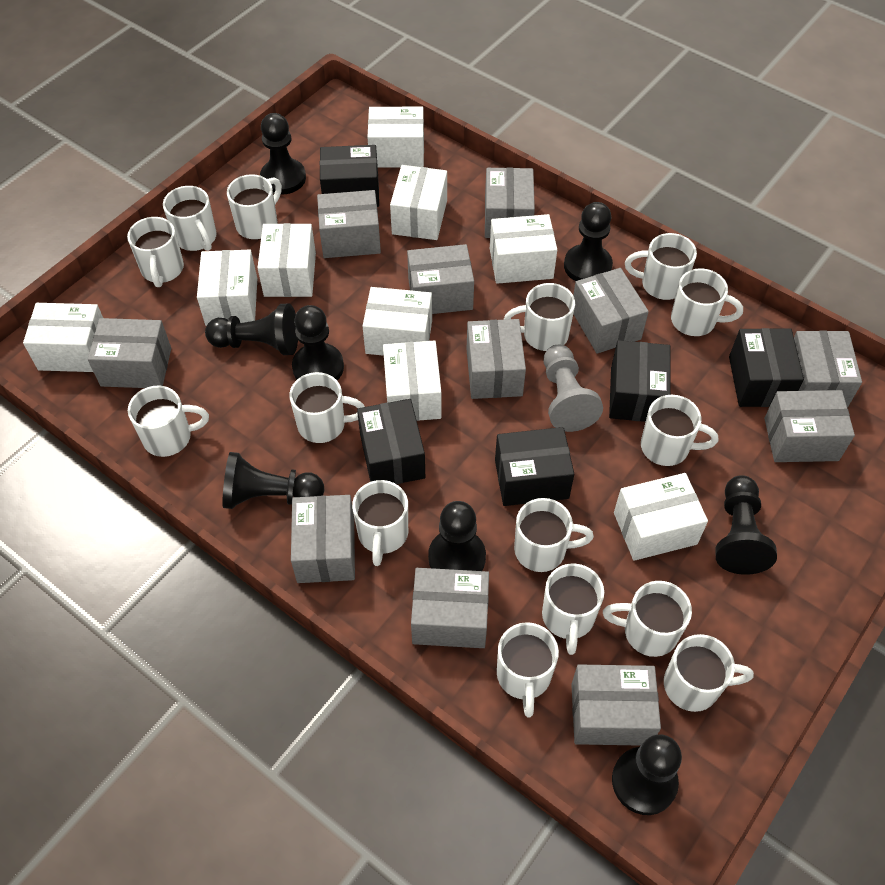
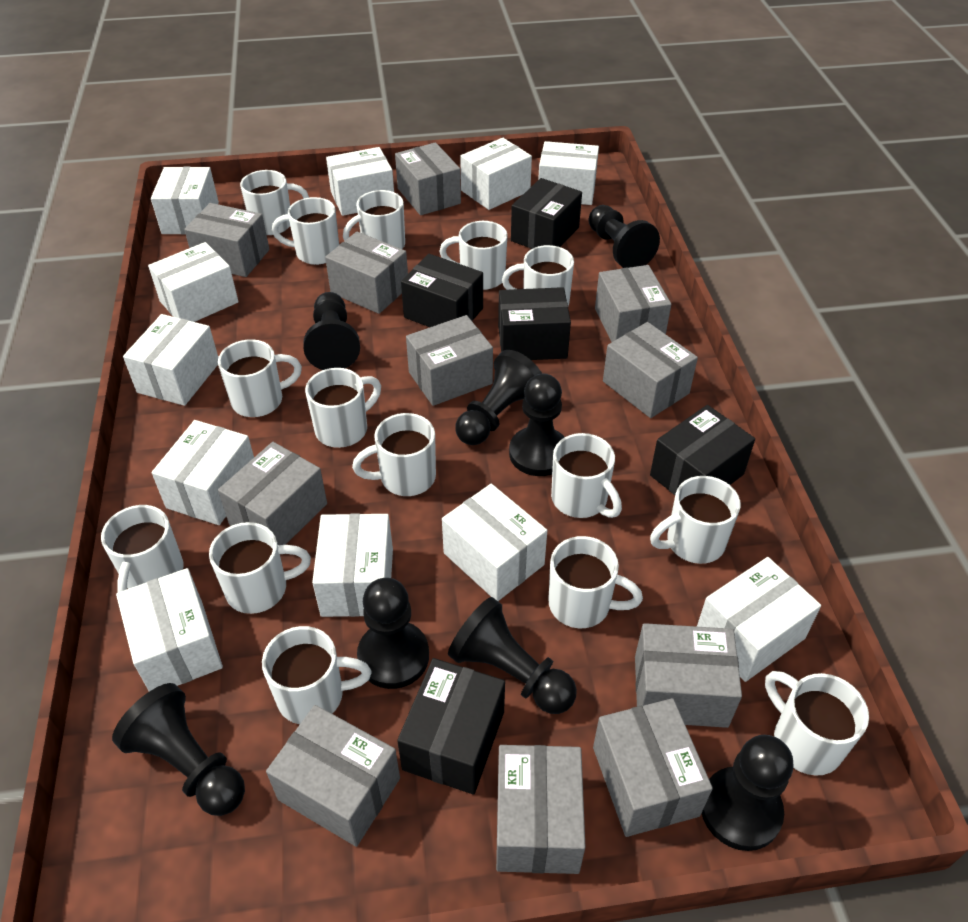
grey pawn: [544,345,603,432] = 1 -> none = 0
white box: [23,303,103,372] [197,250,257,326] [257,223,316,297] [363,287,432,356] [367,107,424,168] [383,341,441,421] [390,165,447,240] [490,214,557,284] [614,473,708,561] = 9 -> [116,568,223,691] [123,314,218,406] [148,242,239,322] [151,166,219,234] [152,420,254,525] [312,513,393,617] [326,147,394,216] [442,484,547,601] [460,138,532,210] [538,141,599,205] [697,557,821,682] = 11

